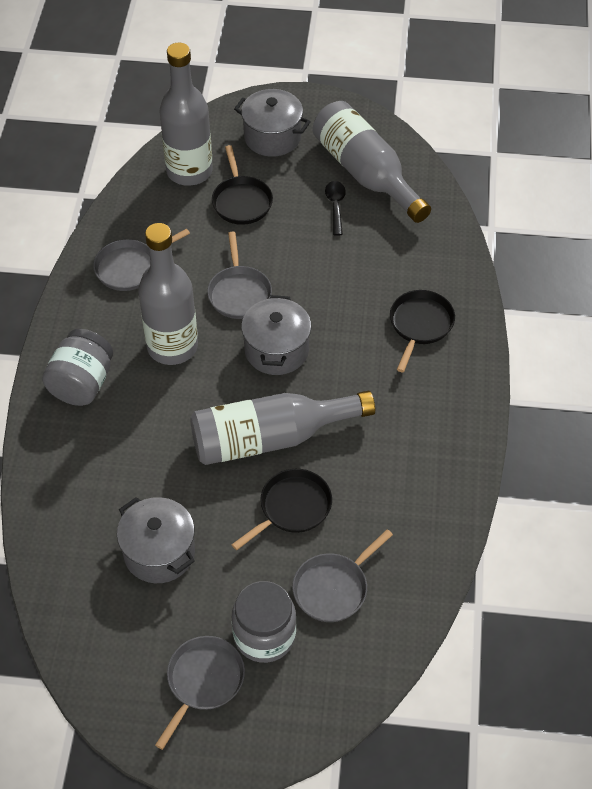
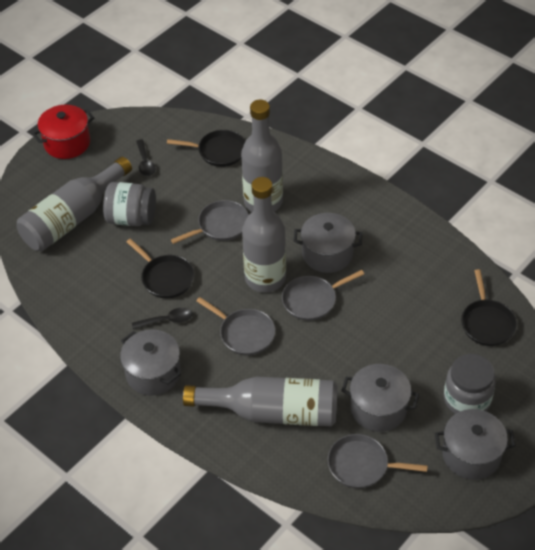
black spoon: [325,181,346,236] = 1 -> [132,308,193,329] [136,139,155,176] = 2
grey pot: [117,497,195,583] [234,89,311,157] [241,295,311,375] = 3 -> [120,329,181,395] [294,213,362,273] [341,364,419,432] [435,409,516,480] = 4
red pot: none = 0 -> [32,105,94,159] = 1

